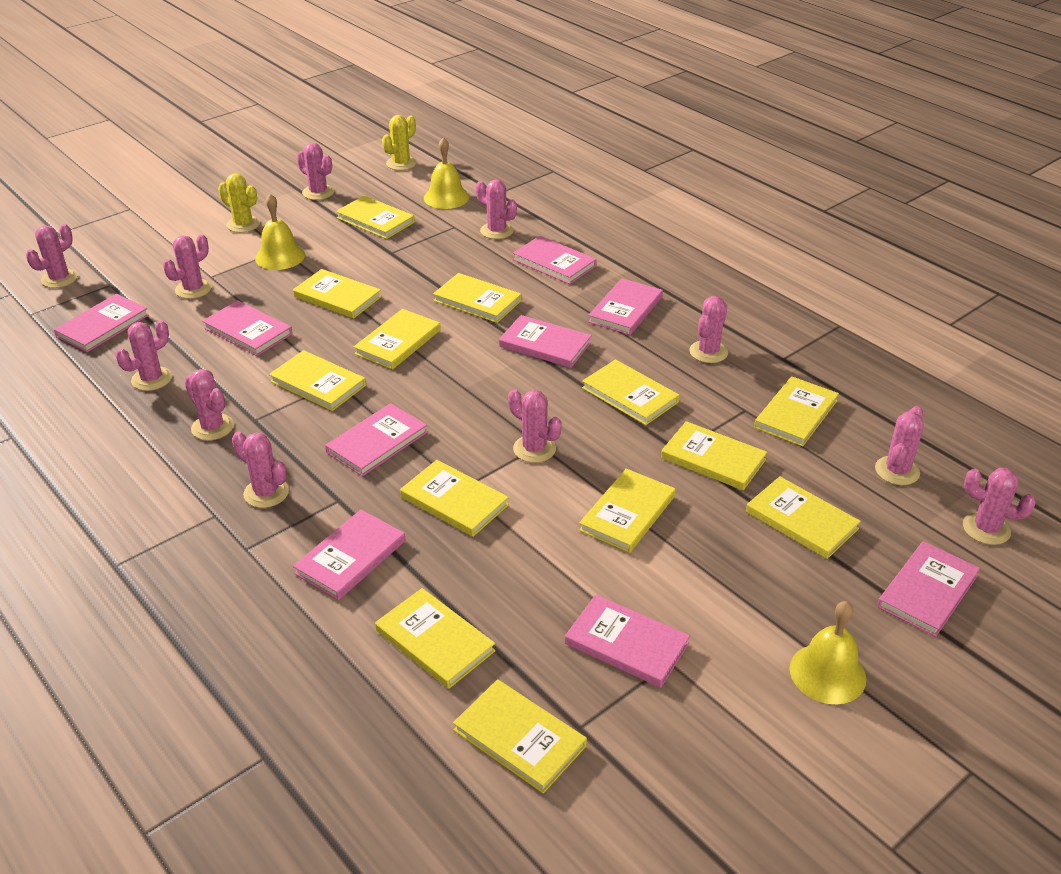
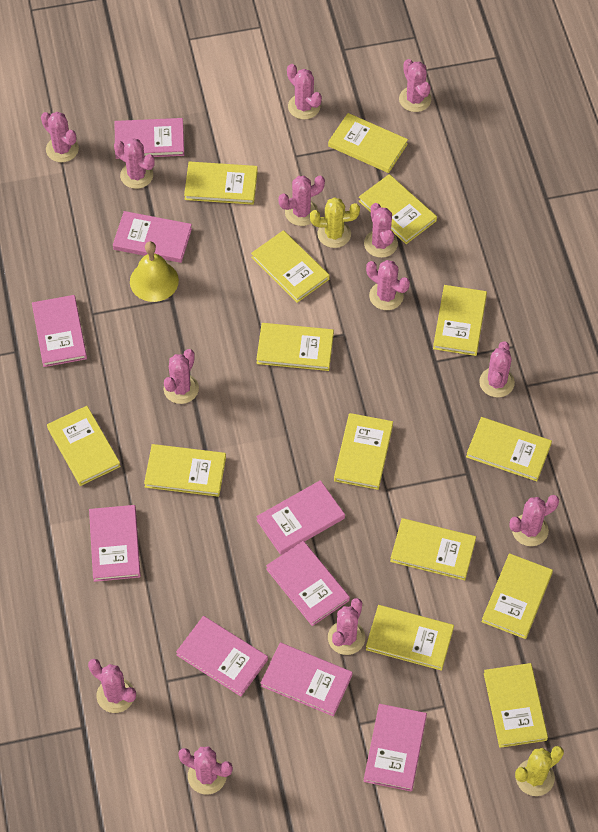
pink cactus: [26,224,78,288] [116,320,172,391] [163,234,212,299] [184,369,234,440] [232,431,289,508] [297,143,334,200] [476,179,517,239] [508,389,562,463] [689,296,728,363] [875,406,924,485] [963,468,1036,545] = 11 -> [41,112,79,162] [88,659,136,713] [114,138,155,189] [164,349,199,404] [178,747,233,794] [278,176,325,226] [287,64,322,119] [328,598,365,655] [364,203,398,258] [366,260,410,310] [399,59,431,112] [479,341,515,397] [509,495,559,546] = 13
yellow bell: [255,194,305,270] [424,137,469,209] [790,601,866,704] = 3 -> [130,241,179,302] = 1
yellow book: [269,350,366,411] [293,269,382,319] [336,195,415,239] [354,309,441,370] [375,588,496,689] [400,460,509,537] [433,273,522,323] [453,679,587,794] [579,469,676,553] [582,359,680,425] [661,421,767,490] [746,476,861,559] [754,376,839,447] = 13 -> [47,406,121,486] [144,444,226,497] [184,162,258,205] [251,230,330,303] [256,323,334,371] [328,113,408,173] [334,413,393,490] [359,174,437,244] [366,605,454,671] [390,518,476,580] [433,285,487,356] [466,417,552,481] [482,553,553,639] [484,663,548,748] = 14

